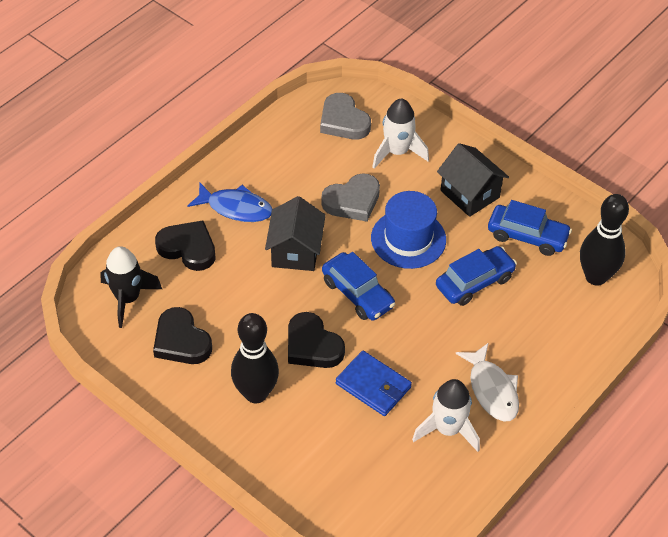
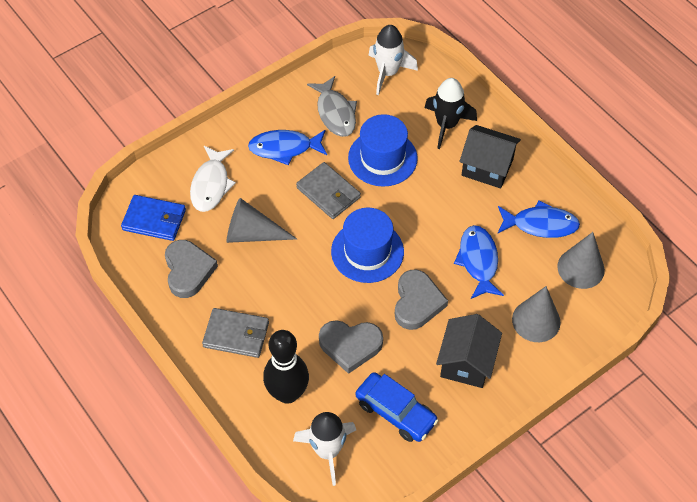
black bowling pin: [231,313,279,403] [580,194,629,286] = 2 -> [263,330,309,404] = 1
black heart: [153,307,212,364] [155,221,216,271] [288,312,345,368] = 3 -> none = 0
blue car: [322,252,395,321] [436,246,517,306] [488,200,572,256] = 3 -> [356,372,439,442] = 1
blue fish: [187,183,273,222] = 1 -> [248,130,327,165] [454,225,504,299] [498,200,580,238] = 3
blue hat: [371,191,446,269] = 1 -> [331,208,404,283] [348,114,418,187] = 2
grey cone: none = 0 -> [227,198,297,243] [512,286,561,342] [557,232,605,289] = 3
grey fish: none = 0 -> [307,76,357,137] = 1
grey heart: [320,93,371,140] [321,173,380,222] = 2 -> [165,240,218,298] [319,320,383,374] [395,269,448,330] = 3
grey wallet: none = 0 -> [202,308,269,358] [296,162,361,219] = 2

